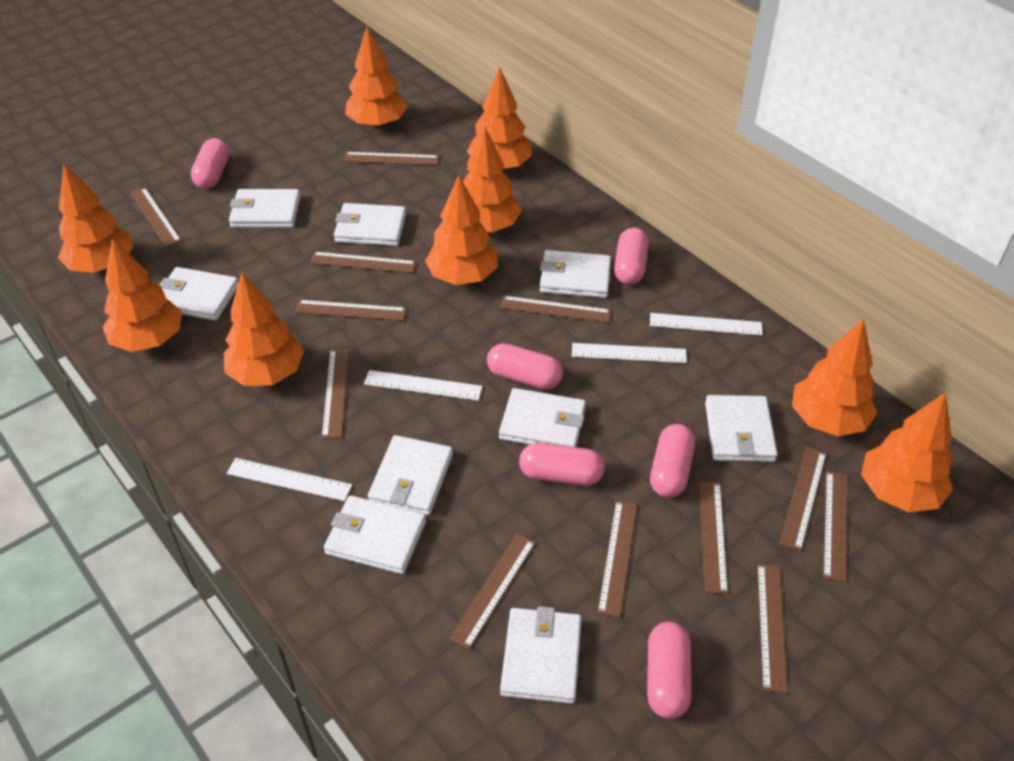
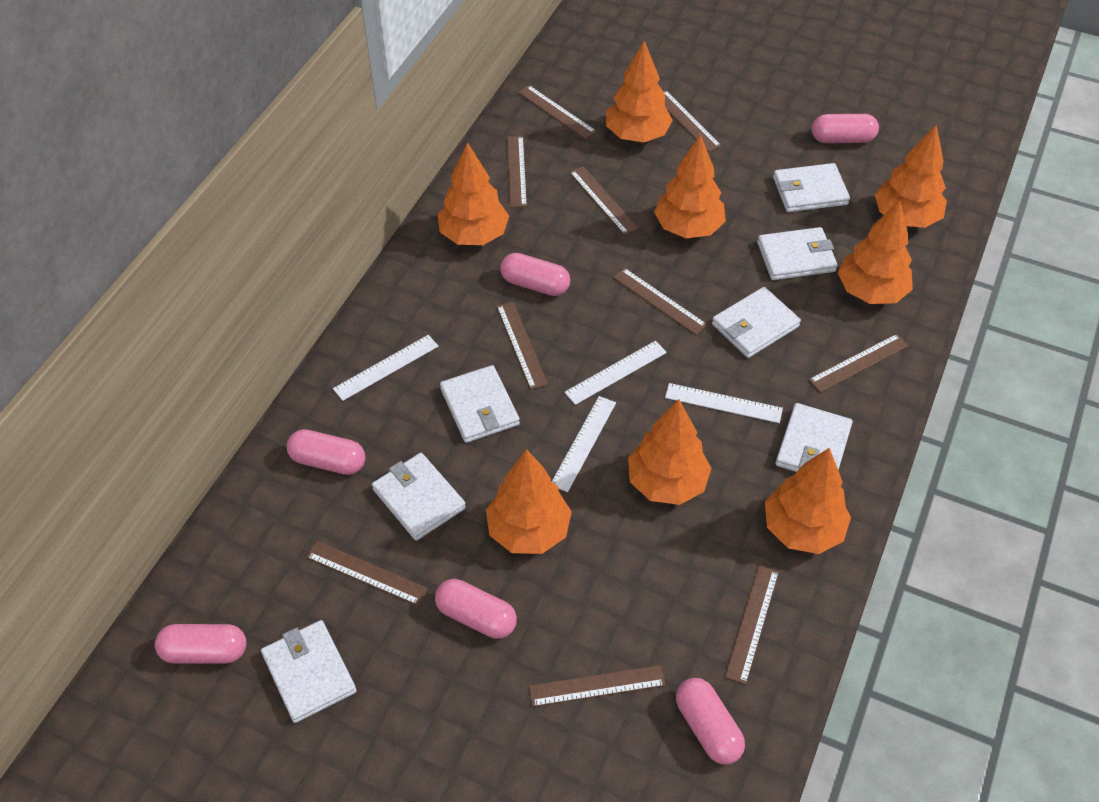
brown ruler: [130,188,181,247] [295,300,406,321] [310,252,416,273] [322,349,349,438] [343,152,439,165] [449,534,535,649] [500,296,611,323] [597,501,637,617] [699,481,728,594] [757,564,788,693] [779,447,826,551] [823,471,847,582] = 12 -> [306,541,428,605] [497,302,548,390] [507,136,527,207] [518,85,597,139] [529,665,665,707] [569,166,639,235] [613,268,707,335] [663,90,722,152] [725,565,779,684] [809,334,909,393] = 10
orange tree: [58,164,133,273] [103,238,182,352] [224,272,304,386] [345,26,407,128] [425,175,498,285] [463,126,522,232] [467,67,532,171] [792,318,877,436] [861,392,953,512] = 9 -> [438,142,509,245] [486,449,572,554] [606,41,673,142] [628,399,712,505] [654,135,726,238] [765,448,851,554] [838,201,913,304] [875,125,947,228] = 8
white wallet: [159,267,238,321] [229,189,301,228] [324,495,426,574] [334,203,406,246] [368,435,453,516] [499,388,586,447] [500,606,582,704] [540,250,611,298] [705,395,778,462] = 9 -> [261,620,357,723] [372,453,466,541] [440,365,520,443] [712,287,801,358] [757,227,838,280] [773,163,850,212] [775,403,853,472] = 7

